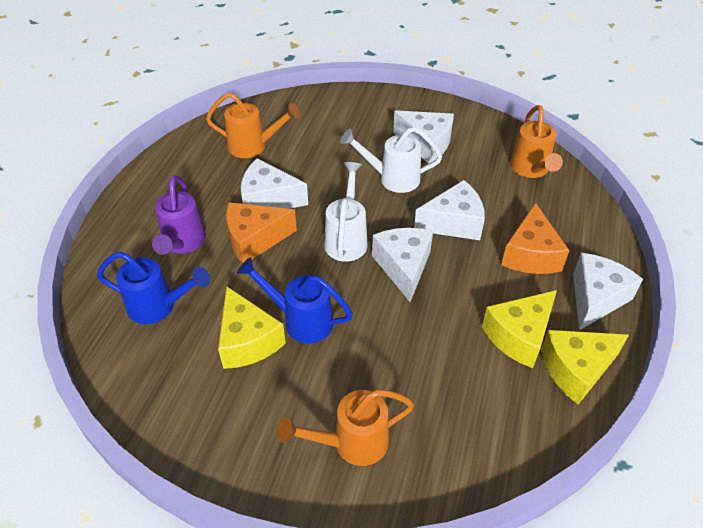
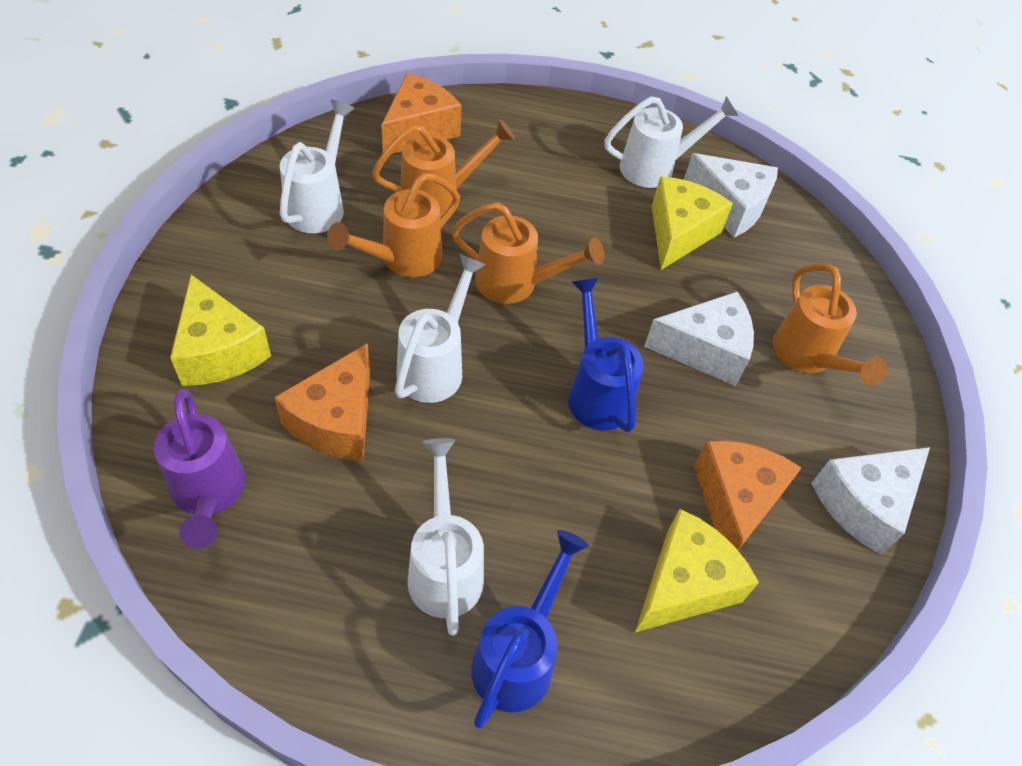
orange cheese: [226,202,297,264] [501,202,570,274] = 2 -> [274,343,370,461] [381,73,462,153] [694,441,802,550] = 3
orange watering can: [206,92,301,158] [277,389,414,466] [510,105,563,178] = 3 -> [327,173,460,277] [372,119,515,217] [451,202,604,304] [773,263,887,385] = 4
white cheese: [241,158,308,209] [372,228,433,302] [393,110,454,164] [414,180,485,240] [573,253,643,330] = 5 -> [644,292,754,386] [684,153,778,237] [811,447,930,555] = 3
white watering can: [324,162,368,262] [340,127,442,193] = 2 -> [280,100,355,234] [395,254,486,403] [407,438,484,636] [604,96,739,188] = 4

